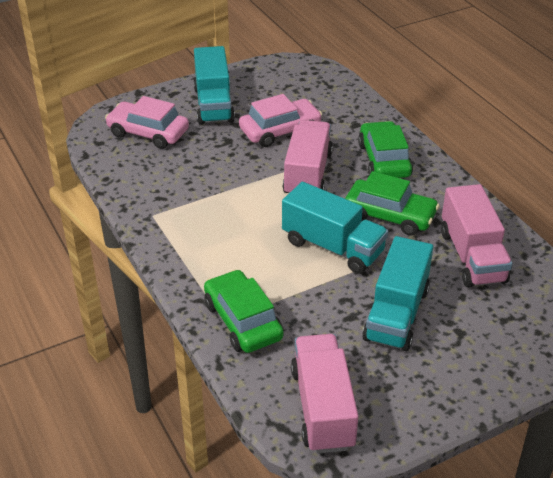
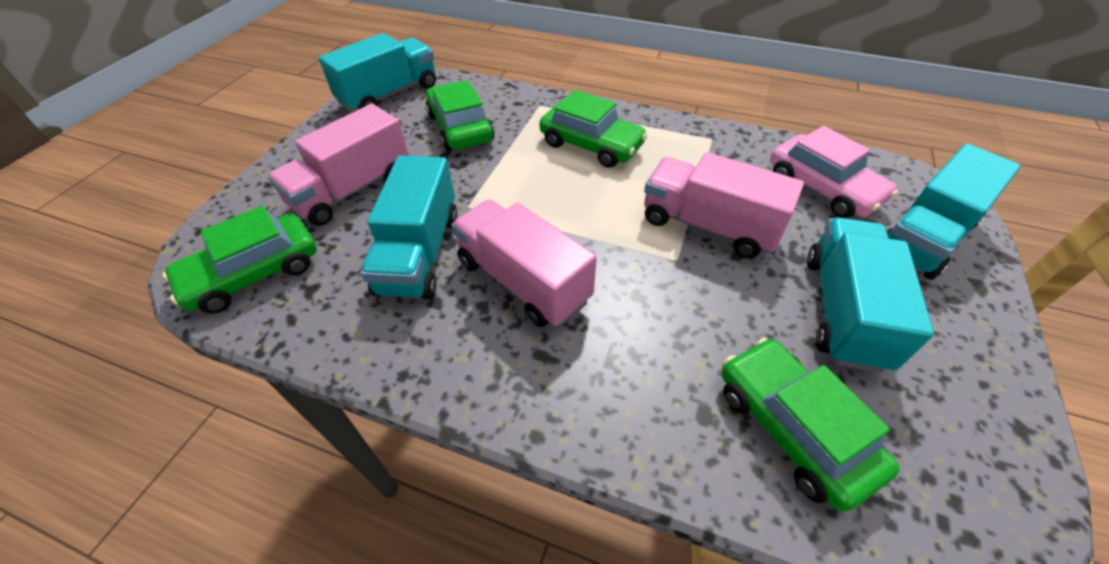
green car: [204,270,284,353] [345,171,440,236] [358,121,413,178] = 3 -> [162,206,317,314] [426,81,494,151] [539,90,648,168] [722,338,900,511] = 4
pink car: [105,96,189,149] [239,94,322,147] = 2 -> [770,126,898,218] = 1
turquoise truck: [193,46,235,125] [282,182,388,274] [362,236,433,351] = 3 -> [319,33,436,112] [360,155,458,299] [807,217,934,373] [887,144,1021,280] = 4

